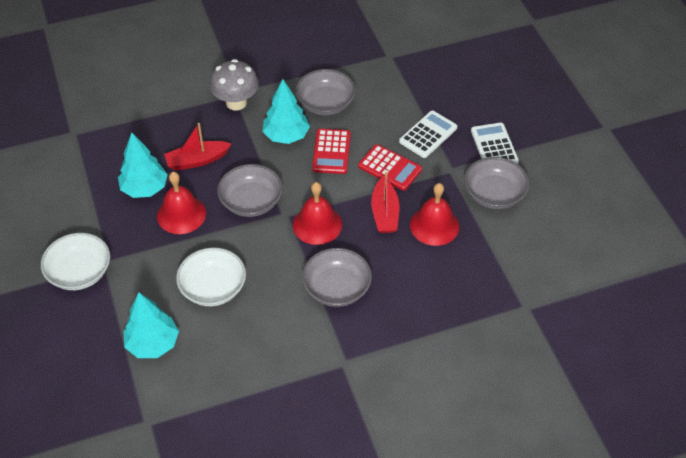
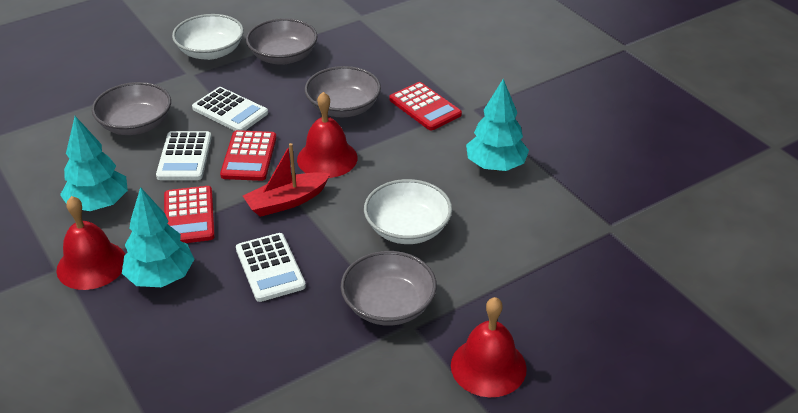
grey mushroom: [210,59,259,110] = 1 -> none = 0
red boat: [164,123,231,171] [371,172,400,233] = 2 -> [243,143,330,217] = 1
red calculator: [312,129,351,174] [358,144,422,191] = 2 -> [164,186,215,243] [220,130,276,181] [389,82,462,130] = 3
white calculator: [399,111,457,158] [471,123,519,164] = 2 -> [156,131,212,180] [192,87,268,131] [236,233,306,302] = 3

